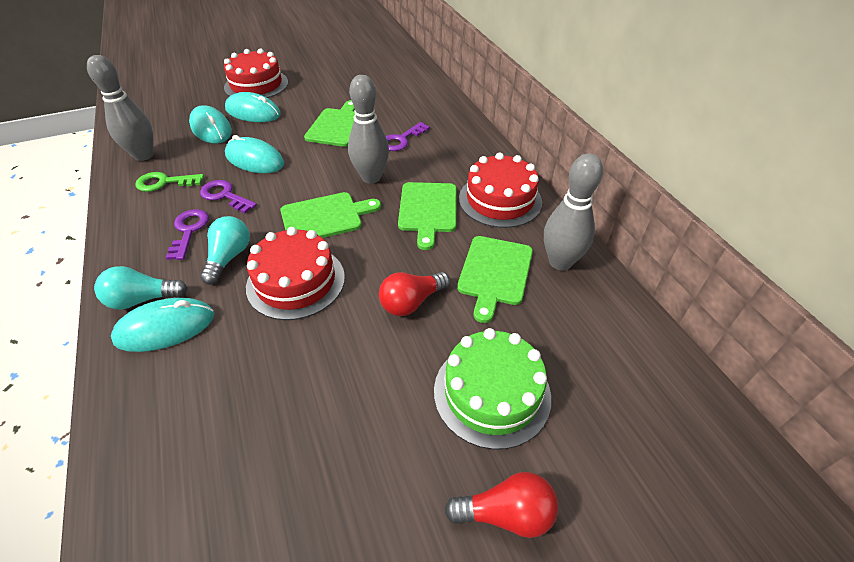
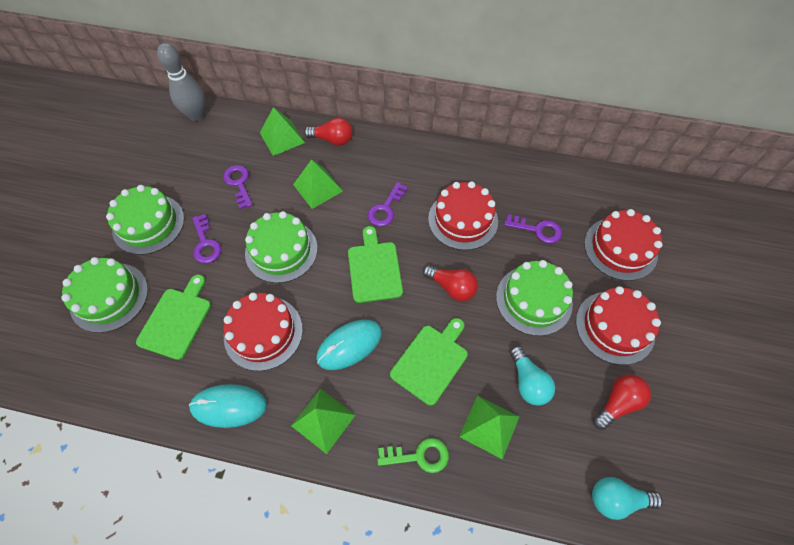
green cake: [434,328,551,450] = 1 -> [61,257,148,333] [106,185,184,255] [245,211,318,283] [496,260,573,336] = 4
green cutting board: [280,192,381,238] [304,100,355,147] [398,182,457,250] [457,236,533,323] = 4 -> [136,274,211,360] [348,226,403,303] [390,318,468,406] = 3
green pyramid: none = 0 -> [260,107,305,156] [291,389,355,454] [293,160,343,209] [459,395,520,459] = 4
grey bowling pin: [87,55,153,161] [348,75,389,184] [544,153,603,270] = 3 -> [157,43,205,121] = 1
purple key: [166,209,209,260] [200,180,257,213] [386,122,430,151] = 3 -> [192,214,221,263] [223,165,253,209] [368,182,408,226] [504,214,562,243] = 4
red cake: [224,49,288,98] [246,227,345,320] [459,152,542,228] = 3 -> [223,293,303,371] [428,181,498,250] [576,286,661,365] [584,209,662,281] = 4
red light bulb: [379,272,450,316] [444,472,558,538] = 2 -> [304,118,353,146] [423,265,478,301] [593,374,651,430] = 3
turquoise mouse: [111,298,214,352] [189,105,232,143] [225,92,281,122] [225,135,284,173] = 4 -> [189,384,267,428] [316,320,382,370] = 2

